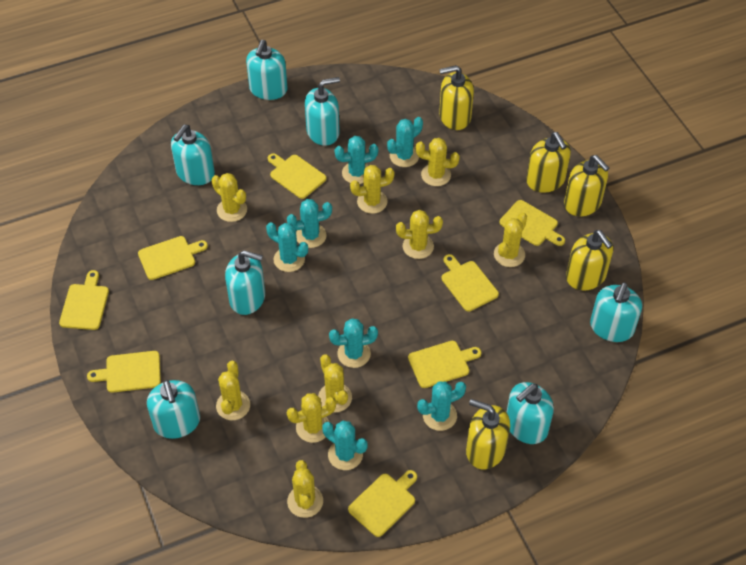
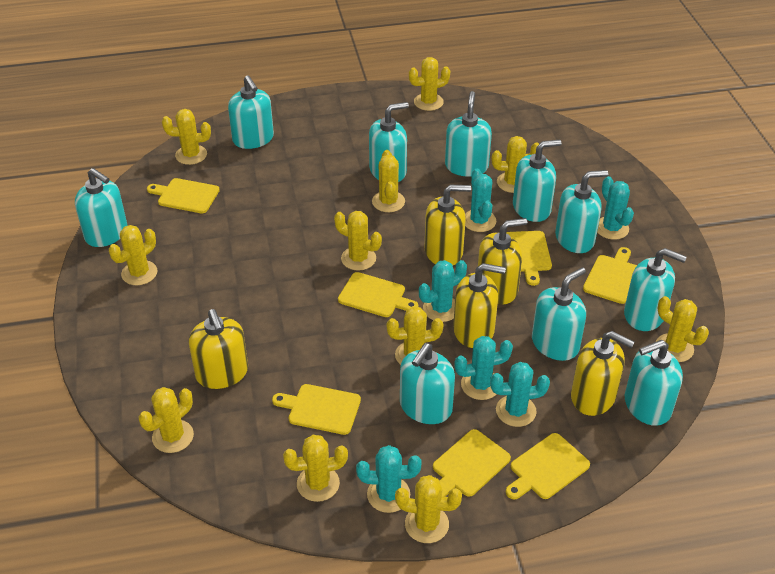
turquoise cactus: [266,222,308,272] [287,199,332,248] [322,421,367,470] [329,318,378,368] [335,136,378,184] [387,117,423,167] [417,381,466,431] = 7 -> [356,445,421,513] [419,260,467,322] [454,336,513,400] [465,169,496,232] [490,362,550,427] [597,176,634,240] = 6
turquoise soap dispenser: [147,380,200,439] [171,125,215,185] [225,250,265,315] [246,40,288,100] [305,77,340,146] [507,382,554,444] [590,282,642,342] = 7 -> [75,168,127,247] [228,76,274,149] [369,102,409,182] [400,343,455,424] [445,91,492,177] [513,140,562,222] [532,267,586,361] [555,170,608,253] [624,248,687,331] [625,340,683,426] = 10
yellow cactus: [211,173,247,222] [216,361,250,420] [287,393,336,443] [287,460,323,518] [318,354,352,413] [350,165,395,214] [396,210,443,259] [416,138,460,186] [494,212,527,267] = 9 -> [109,225,157,285] [139,387,194,453] [162,109,211,165] [283,435,348,502] [334,211,382,271] [372,150,405,212] [386,306,444,365] [395,475,462,543] [409,57,450,111] [492,136,539,193] [656,296,709,362] = 11
yellow cutting board: [59,270,109,330] [87,351,161,393] [138,236,208,280] [268,153,326,199] [348,470,417,537] [408,341,482,388] [441,254,499,312] [500,200,565,246] = 8 -> [147,178,220,213] [272,384,361,435] [338,272,418,317] [433,429,511,497] [506,231,552,286] [506,433,590,500] [583,247,637,304] = 7

